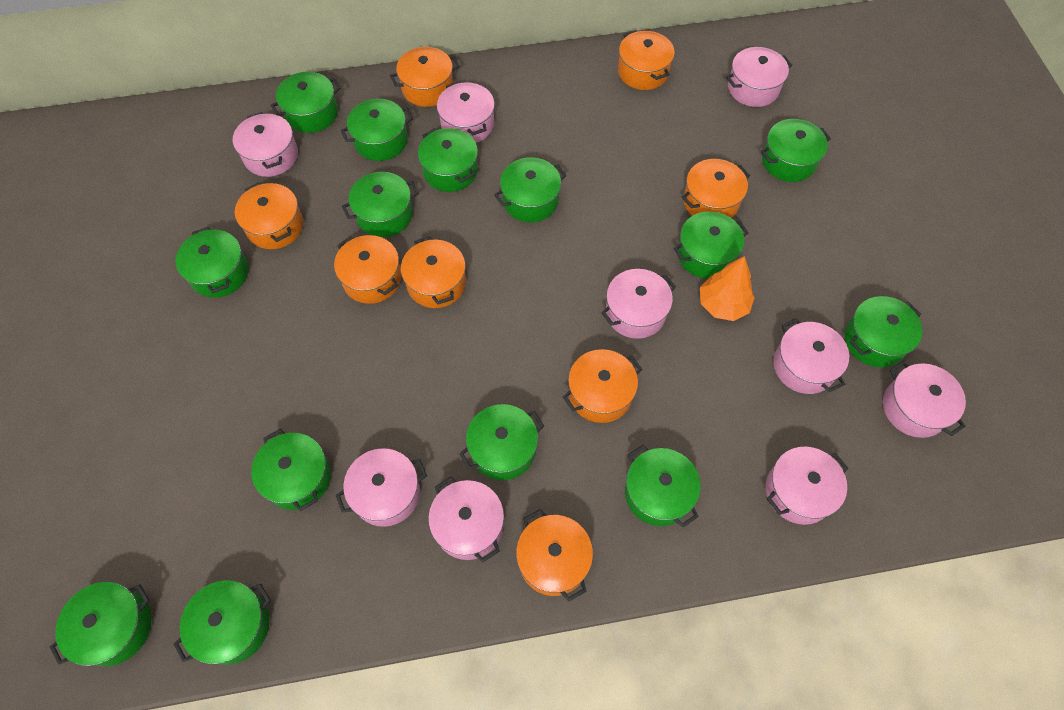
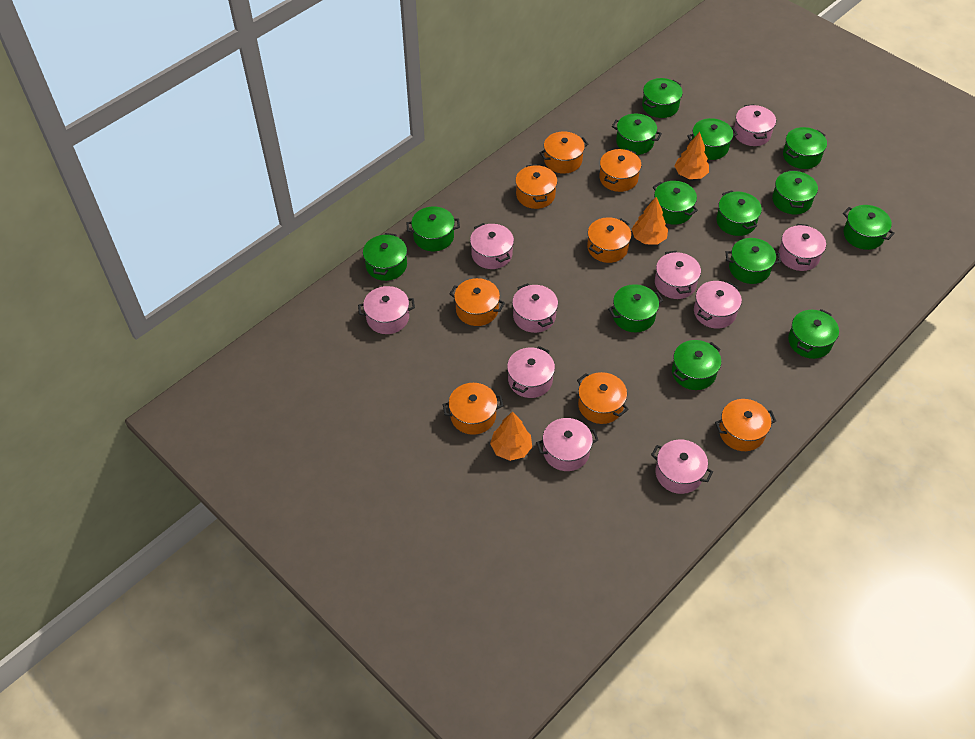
orange tree: [700,256,755,321] = 1 -> [490,411,532,461] [632,197,668,244] [674,132,709,179] = 3
pink pot: [233,112,298,177] [336,448,427,527] [428,477,504,562] [437,81,495,143] [601,269,676,339] [726,47,792,107] [766,447,848,525] [773,318,849,394] [883,361,966,438] = 9 -> [358,286,415,334] [470,223,514,269] [507,346,555,398] [512,283,558,333] [536,418,598,471] [651,439,713,494] [655,251,701,299] [694,281,742,329] [733,104,776,146] [779,224,826,271] = 10

